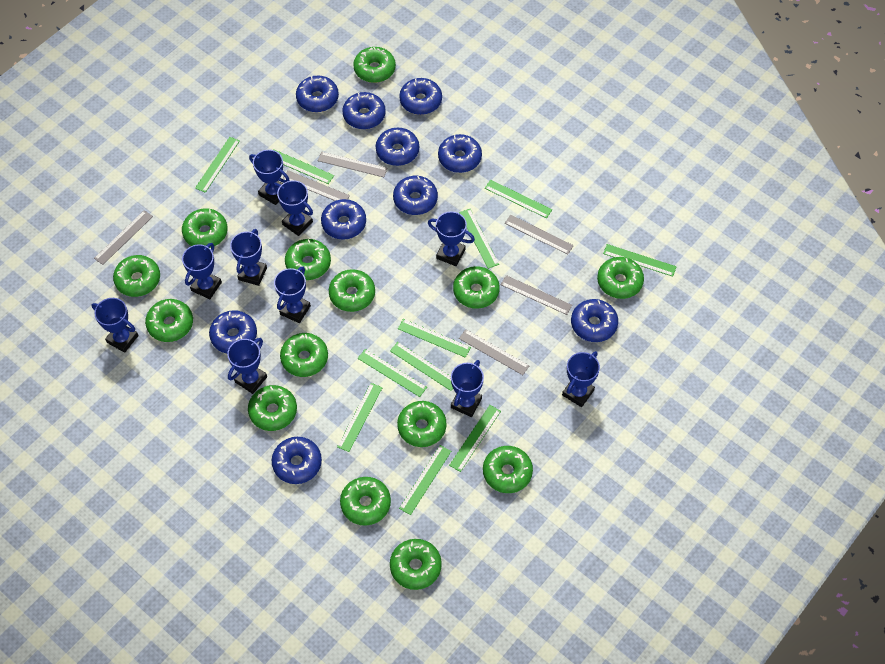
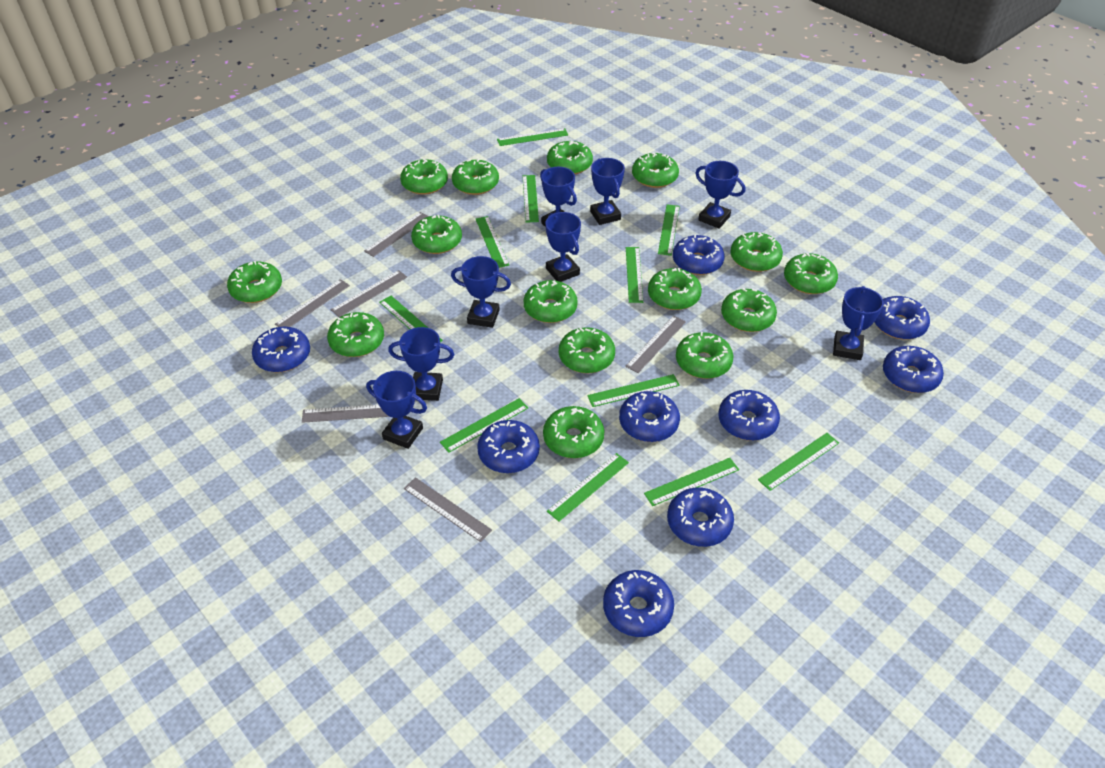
blue donut: [209,310,257,353] [272,437,322,484] [296,76,339,112] [321,199,366,240] [342,92,386,129] [376,128,419,166] [393,176,438,215] [399,78,442,115] [438,134,482,173] [571,299,618,342] = 10 -> [252,327,310,372] [477,420,540,473] [603,570,674,637] [619,391,680,442] [667,487,734,547] [673,234,725,275] [718,390,780,441] [875,296,930,340] [883,346,944,393] = 9
blue trophy: [92,298,139,353] [182,243,222,299] [227,338,267,394] [230,229,267,286] [249,150,289,205] [274,267,311,323] [275,180,313,236] [428,211,475,266] [451,360,484,417] [562,351,600,407] = 10 -> [366,371,427,449] [388,327,454,401] [451,256,511,328] [540,167,577,227] [545,212,581,282] [590,158,625,225] [695,161,745,229] [833,286,884,360] = 8
green donut: [113,255,160,297] [145,299,193,342] [182,208,228,248] [248,385,297,431] [280,333,328,377] [285,239,331,280] [329,269,375,312] [340,477,391,525] [353,47,396,83] [390,539,442,590] [397,401,447,447] [453,266,500,309] [483,446,533,493] [597,257,644,299] = 14 -> [227,261,282,303] [327,312,384,357] [400,159,448,195] [411,215,462,254] [452,159,499,195] [523,280,578,323] [543,406,604,458] [547,141,593,174] [559,327,615,373] [632,153,679,188] [648,268,702,310] [676,332,733,379] [721,288,777,332] [730,232,783,272] [784,253,838,294] = 15

